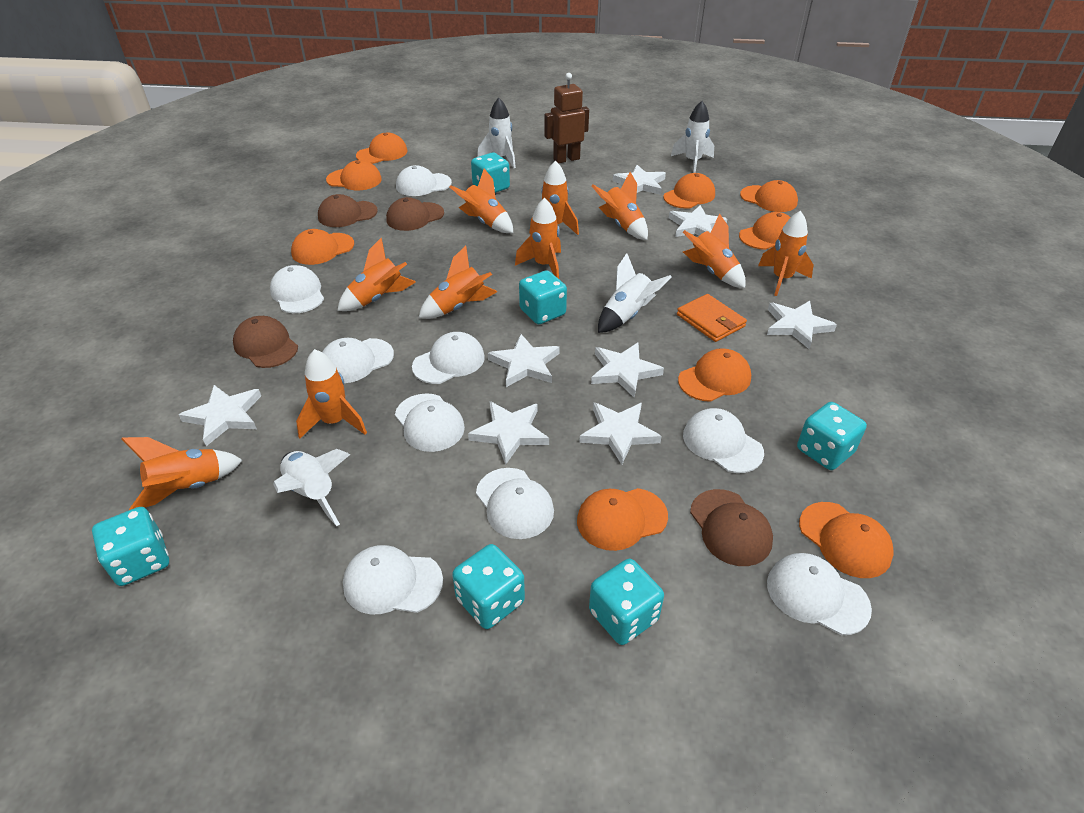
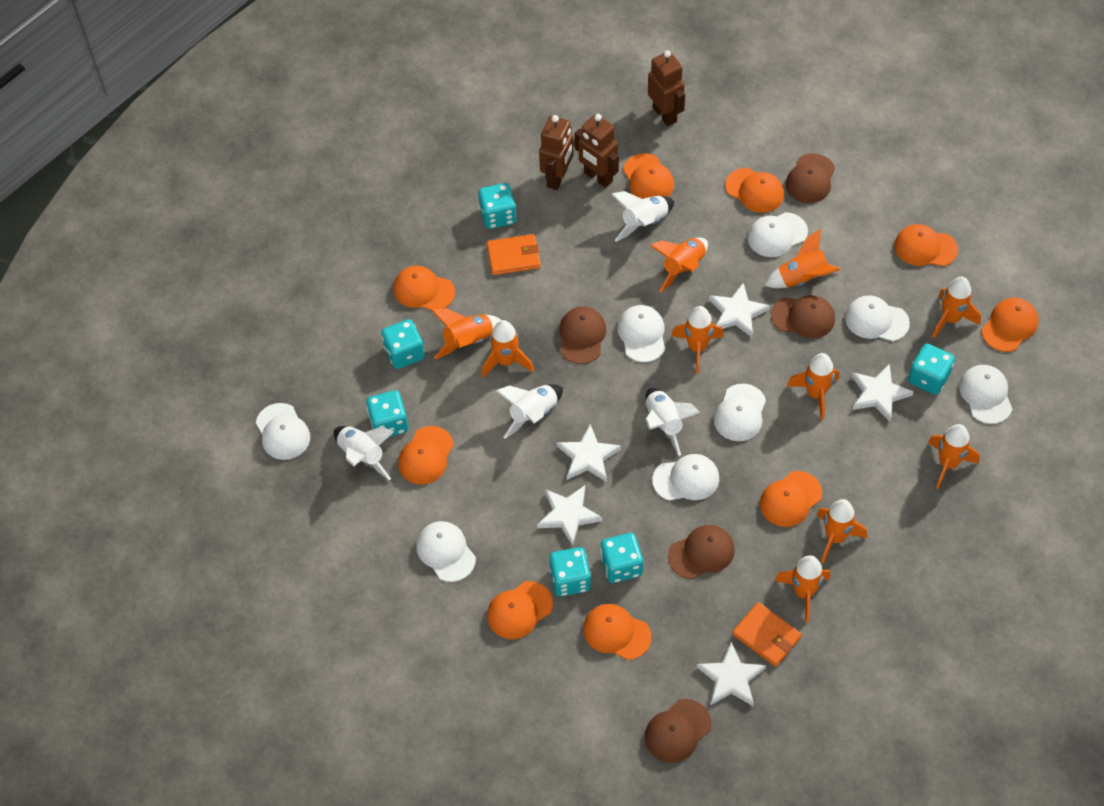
brown cap: [233,316,298,368] [318,194,378,227] [386,197,444,231] [690,489,773,566] = 4 -> [559,307,606,364] [645,699,711,763] [668,525,735,579] [771,295,835,338] [786,153,835,203] = 5
brown robot: [544,73,589,164] = 1 -> [539,115,573,190] [575,114,619,188] [648,50,685,126] = 3
orange wallet: [677,294,747,342] = 1 -> [487,234,541,275] [732,602,802,667] = 2
white cap: [270,265,324,313] [322,338,394,383] [343,545,443,614] [395,393,465,452] [396,165,452,196] [412,332,485,384] [476,468,554,539] [683,408,764,473] [767,553,872,635] = 9 -> [256,403,310,460] [416,521,476,582] [617,305,665,362] [652,454,719,501] [714,384,766,441] [747,212,808,257] [845,295,910,341] [959,365,1012,424] = 8
white star: [179,385,261,446] [468,401,549,465] [488,334,560,387] [579,402,662,465] [591,342,664,398] [613,165,666,195] [669,205,727,237] [767,301,837,349] = 8 -> [537,485,602,546] [557,424,621,482] [697,642,766,706] [709,283,770,337] [852,364,914,421] = 5

